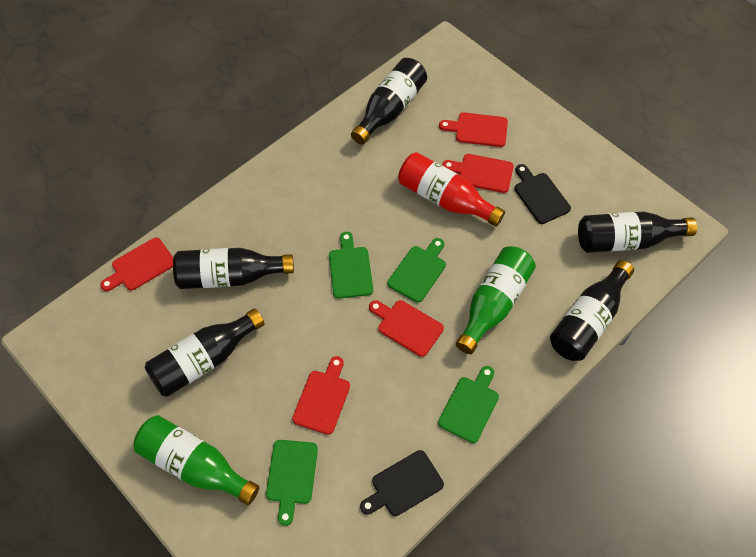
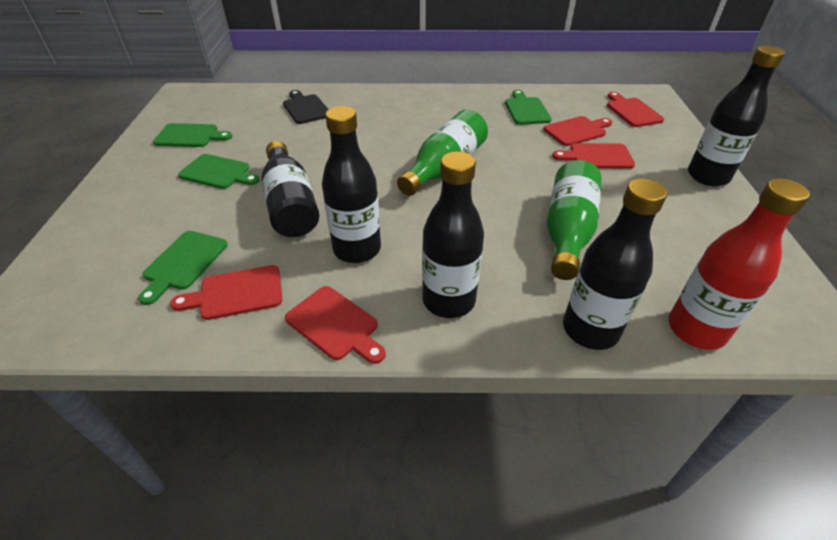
black cutting board: [360,450,444,516] [515,164,571,224] = 2 -> [283,90,329,124] = 1

